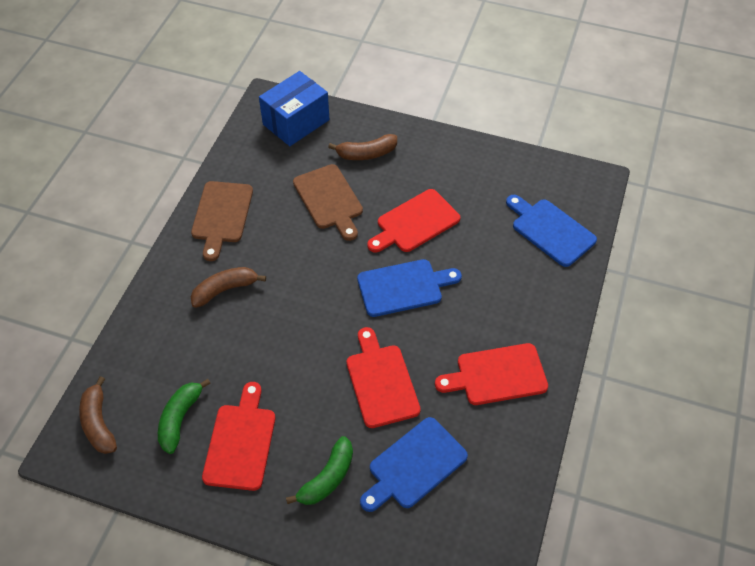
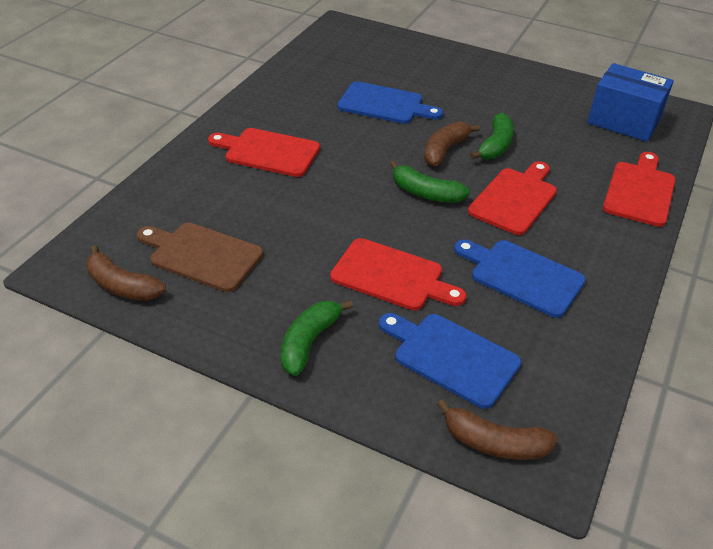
brown cutting board: [191,181,253,261] [293,164,363,241] = 2 -> [137,223,263,292] = 1
green banana: [158,379,211,454] [286,436,353,505] = 2 -> [280,300,353,376] [390,161,470,203] [470,113,514,160] = 3

